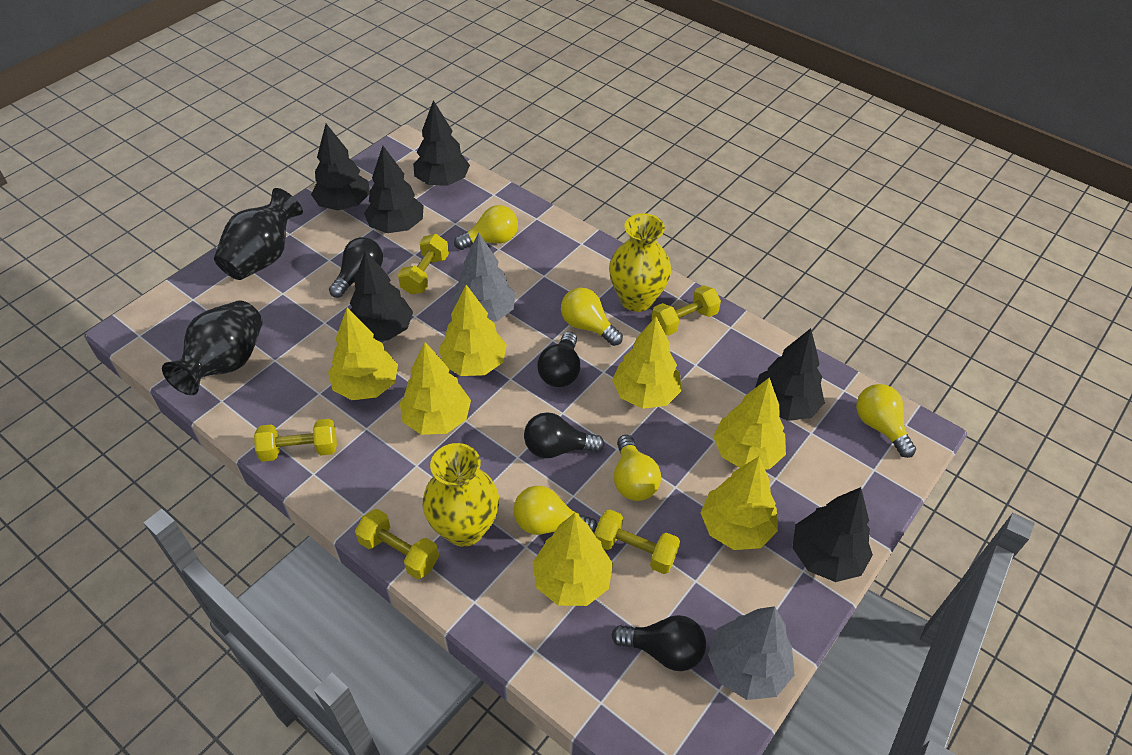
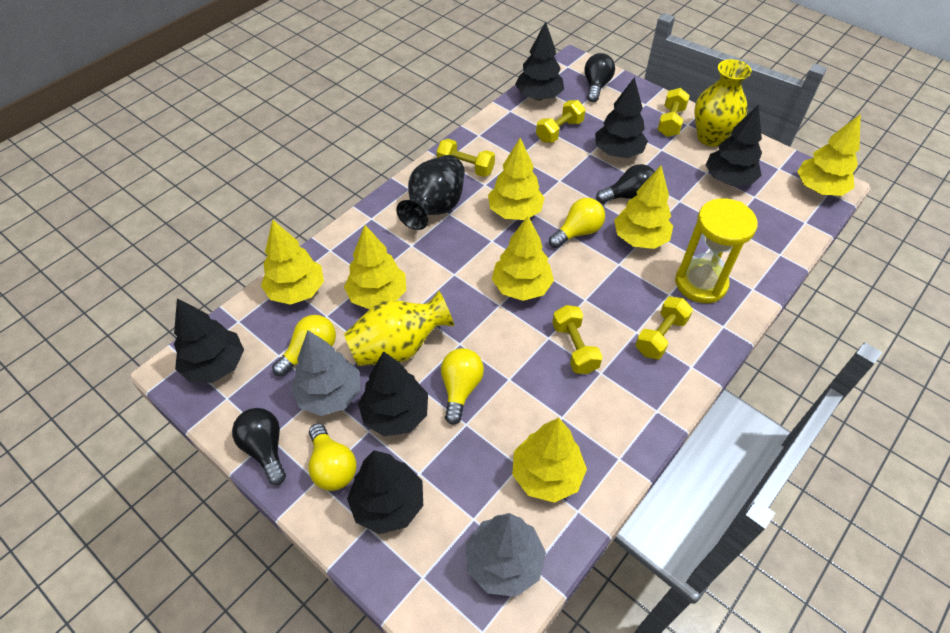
black light bulb: [329,237,383,298] [524,412,604,458] [537,332,580,387] [611,615,706,671] = 4 -> [232,408,286,485] [584,53,615,102] [596,164,655,203] = 3
black vase: [162,300,263,395] [214,188,303,280] = 2 -> [396,155,465,230] = 1
yellow hourglass: none = 0 -> [675,198,758,303] = 1
yellow light bulb: [454,205,518,250] [514,486,598,535] [561,288,623,346] [614,435,661,501] [856,384,916,458] = 5 -> [272,315,336,376] [308,423,356,491] [441,348,484,425] [549,198,605,248] = 4

